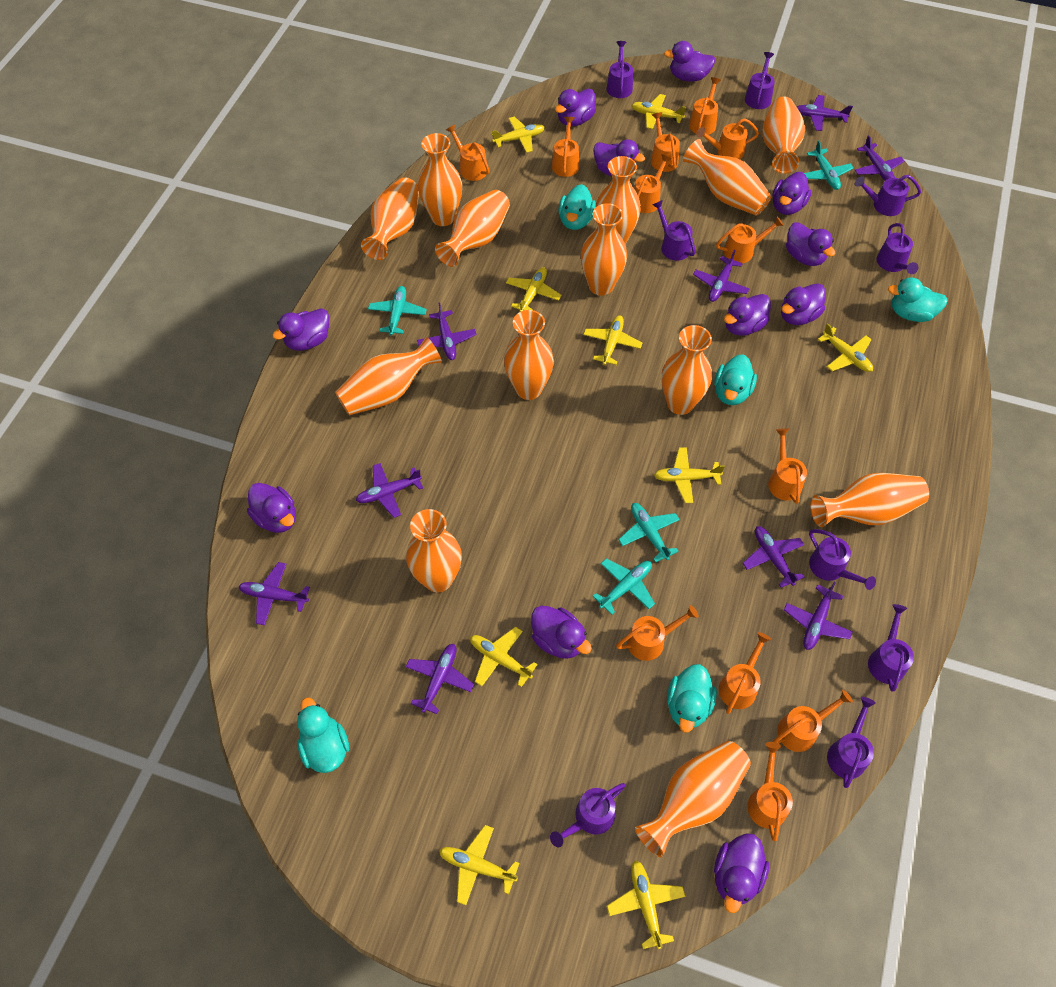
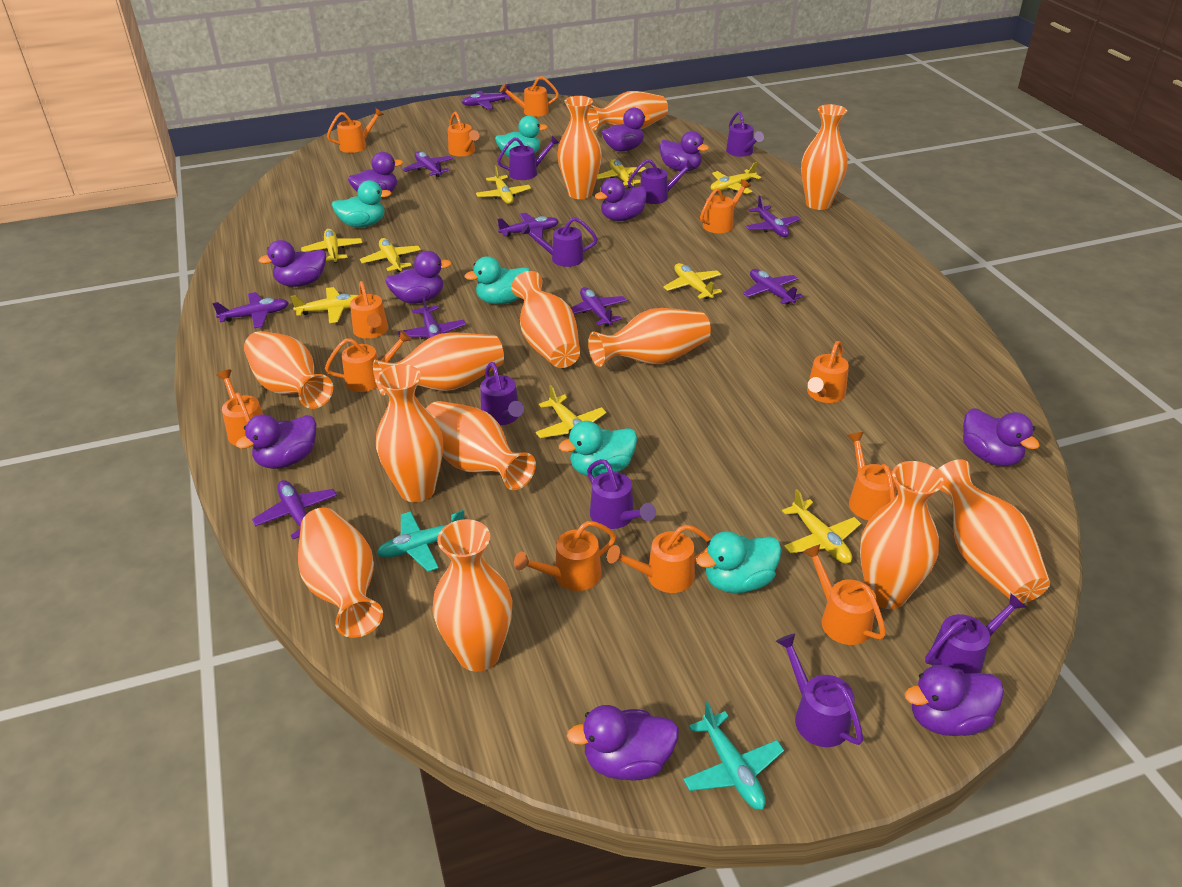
purple duck: [247,483,296,533] [272,308,329,351] [531,606,592,659] [555,89,596,126] [593,139,645,176] [664,41,716,82] [714,833,769,913] [724,294,771,336] [773,172,811,215] [781,283,826,325] [786,222,835,266] = 11 -> [236,414,316,469] [259,240,326,287] [348,152,403,193] [385,251,451,304] [566,705,679,781] [595,178,647,221] [602,107,651,151] [660,131,709,172] [904,665,1004,736] [963,408,1040,466] = 10
purple watering can: [550,783,626,847] [606,41,633,98] [652,200,696,261] [745,52,775,109] [809,529,876,590] [827,697,876,788] [855,175,921,216] [868,604,914,692] [876,223,918,274] = 9 -> [480,362,524,425] [497,136,559,180] [521,217,597,267] [587,459,656,529] [628,159,695,204] [726,111,764,157] [776,634,863,747] [925,593,1026,674] = 8
turquoise plane: [368,286,427,336] [593,558,655,615] [618,503,680,563] [804,140,853,190] = 4 -> [376,510,464,572] [683,702,784,810] = 2

